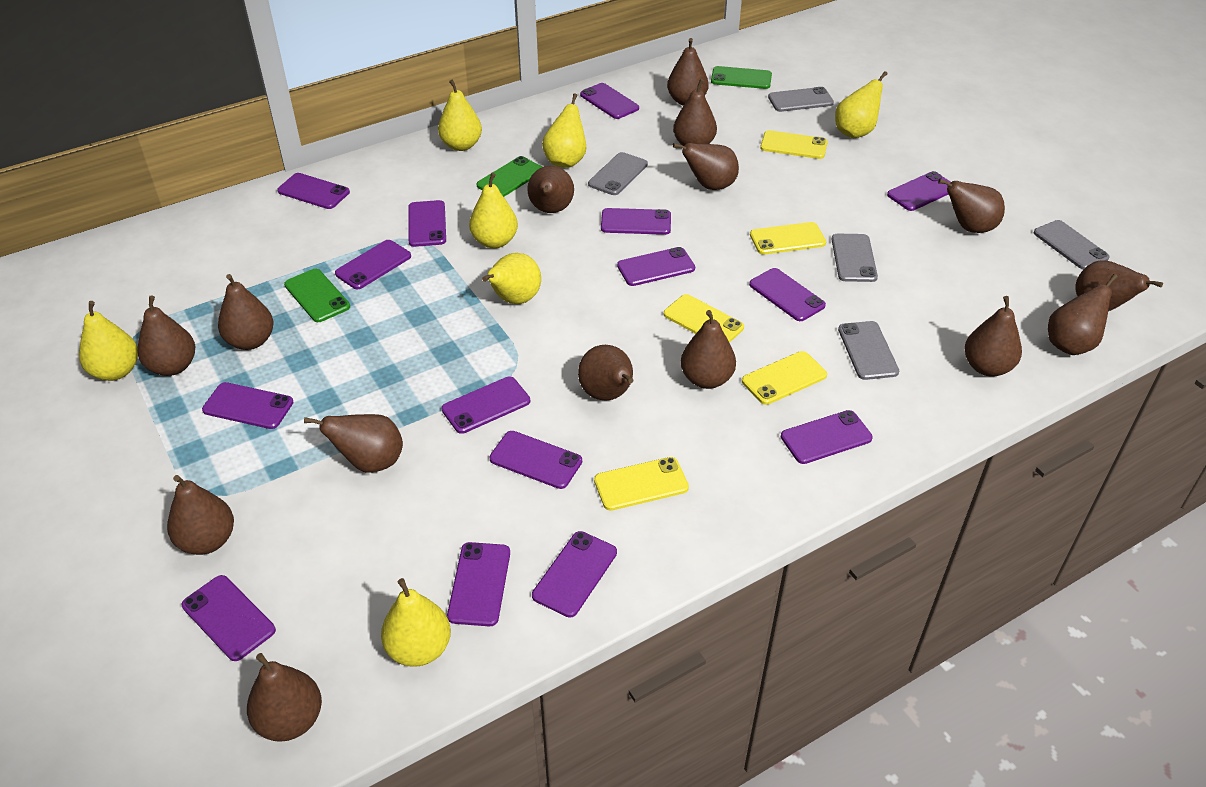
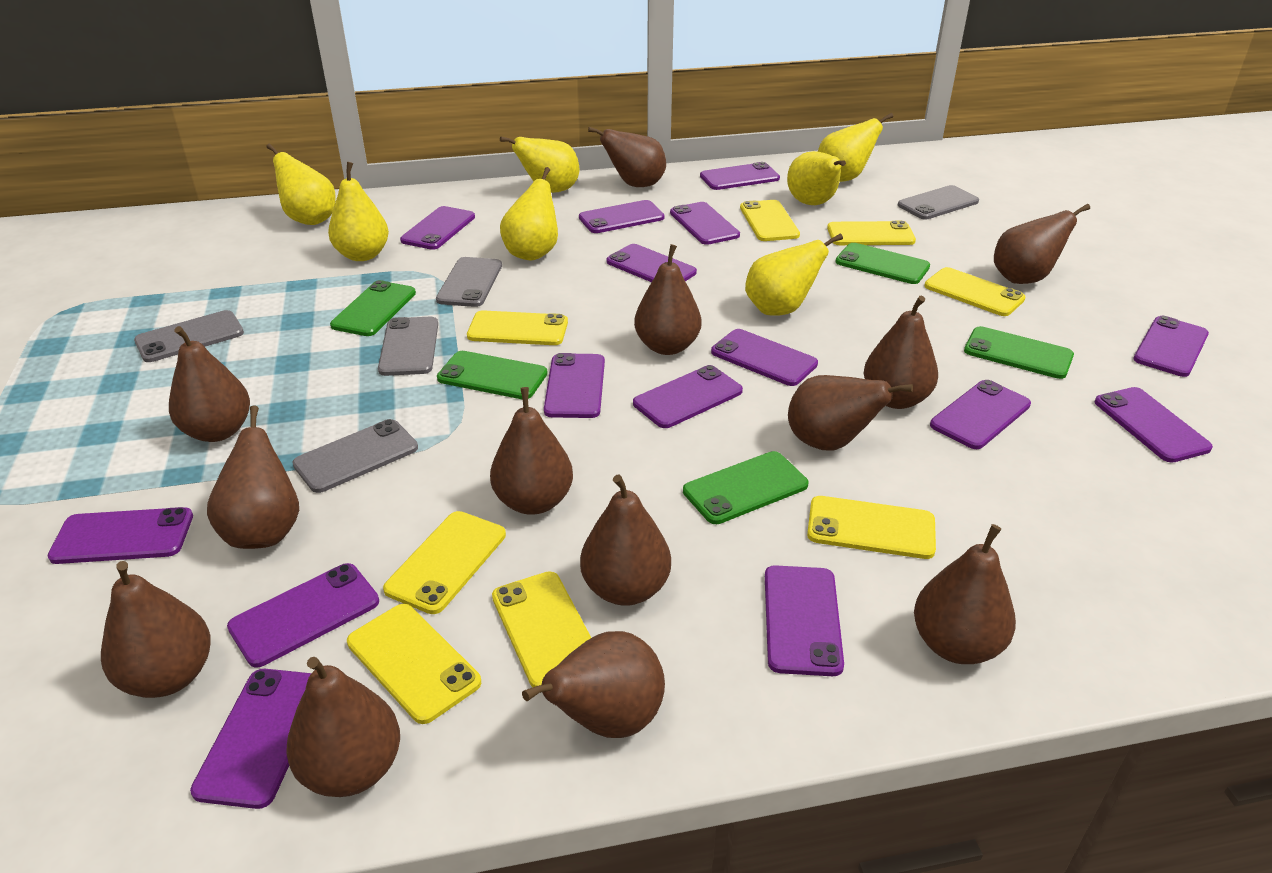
brown pear: [137,295,195,376] [167,475,234,555] [218,274,274,350] [247,653,322,742] [304,414,403,473] [527,166,574,213] [578,345,634,401] [667,38,709,106] [673,79,717,146] [673,143,739,190] [681,310,736,389] [938,179,1005,233] [965,296,1022,377] [1048,274,1118,355] [1075,260,1163,311] = 15 -> [101,561,211,698] [169,326,250,442] [207,405,299,549] [286,657,400,797] [490,387,573,515] [522,631,665,738] [580,475,671,606] [588,127,666,187] [634,244,701,355] [788,375,913,451] [864,296,938,409] [914,524,1016,664] [994,204,1090,284] = 13
green phone: [284,269,350,322] [477,156,542,197] [711,66,772,89] = 3 -> [330,280,416,336] [437,351,548,399] [683,451,809,524] [836,243,930,284] [964,326,1074,379] = 5
yellow phone: [594,457,689,511] [664,294,744,343] [742,351,827,405] [750,222,826,254] [760,130,828,159] = 5 -> [347,604,481,724] [383,511,506,614] [467,310,568,345] [492,572,591,687] [740,200,800,241] [807,496,936,559] [827,221,916,245] [924,267,1026,316] = 8

